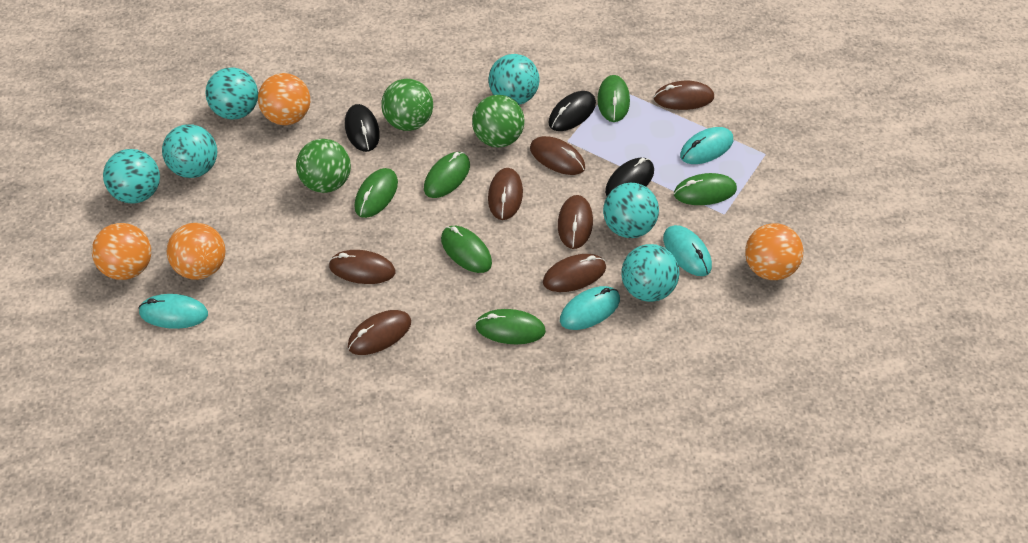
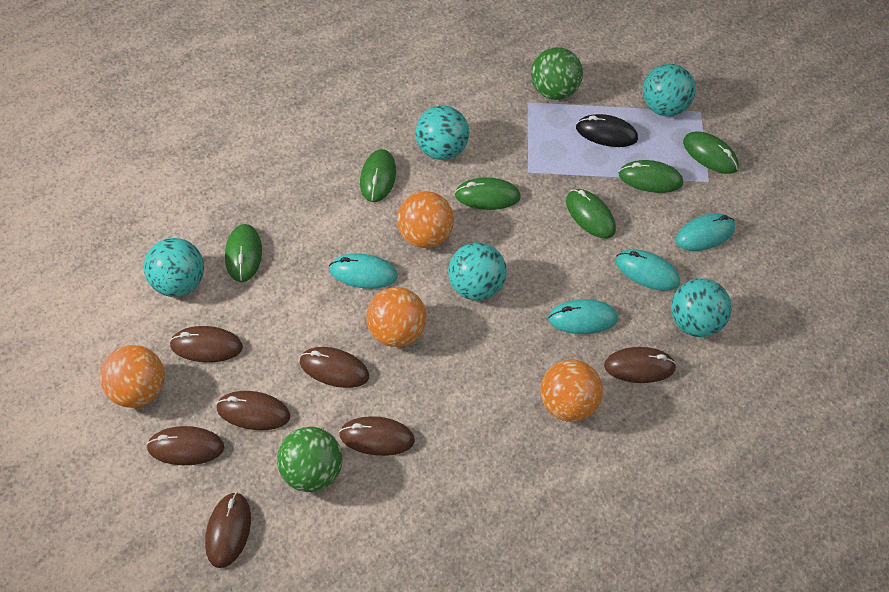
black mouse: [345,104,380,152] [548,91,596,131] [605,158,654,196] = 3 -> [576,114,638,147] = 1
green ball: [296,139,351,193] [381,79,433,131] [472,95,525,148] = 3 -> [277,427,342,492] [531,47,583,100] = 2
turquoise ball: [103,149,160,204] [162,124,217,178] [205,67,258,120] [489,54,539,105] [603,183,659,238] [621,244,679,302] = 6 -> [144,238,204,297] [415,105,469,160] [448,242,507,301] [643,64,696,116] [671,278,731,337] = 5

